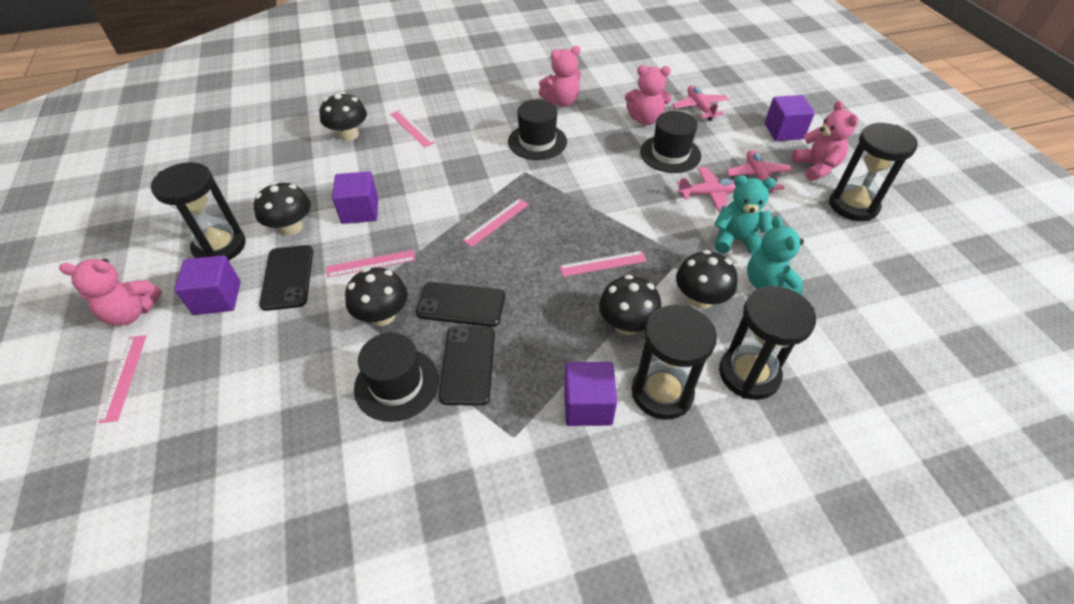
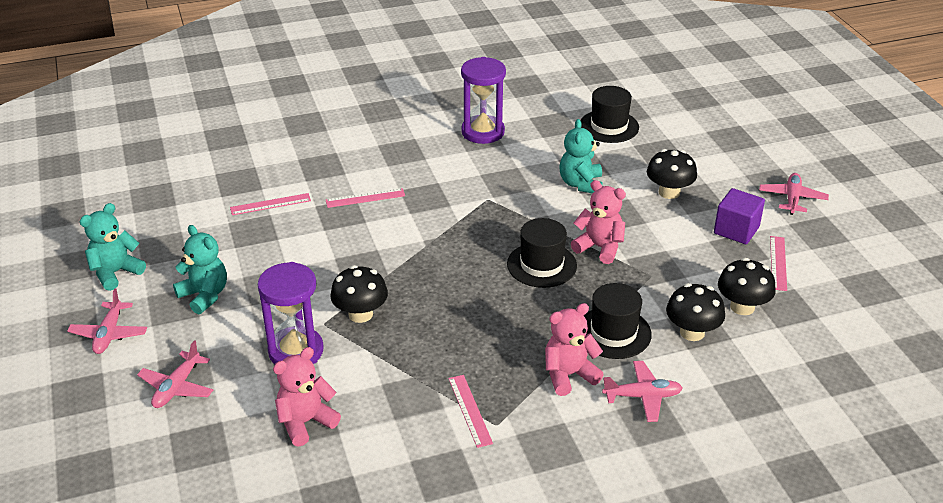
black hourglass: [151,162,246,260] [632,305,717,420] [719,286,816,400] [829,123,918,221] = 4 -> none = 0
black mushroom: [254,182,311,236] [319,92,367,141] [345,267,408,326] [599,275,661,335] [676,250,738,309] = 5 -> [330,265,388,323] [647,149,697,199] [666,283,725,341] [718,258,776,315] = 4
black phone: [259,245,313,311] [416,282,505,327] [438,326,495,406] = 3 -> none = 0
pink plane: [672,85,729,121] [677,167,736,212] [726,150,793,194] = 3 -> [67,288,147,354] [137,340,213,408] [602,361,682,422] [759,173,829,215] = 4
pink ruler: [99,335,146,423] [326,250,415,278] [390,110,435,147] [462,198,529,247] [559,251,647,277] = 5 -> [230,193,311,215] [326,188,405,208] [448,375,493,448] [770,236,787,291] = 4
pink teddy bear: [59,259,162,326] [539,46,581,106] [625,65,671,125] [792,101,858,181] = 4 -> [273,347,341,447] [545,303,604,396] [571,180,626,264] = 3
purple cube: [174,255,241,315] [332,171,378,224] [564,362,617,426] [765,95,815,141] = 4 -> [714,188,765,244] = 1
purple hourglass: none = 0 -> [258,262,324,364] [461,57,506,144] = 2
turquoise teddy bear: [714,175,776,255] [747,215,804,295] = 2 -> [80,203,146,291] [173,225,227,314] [559,119,603,194] = 3

